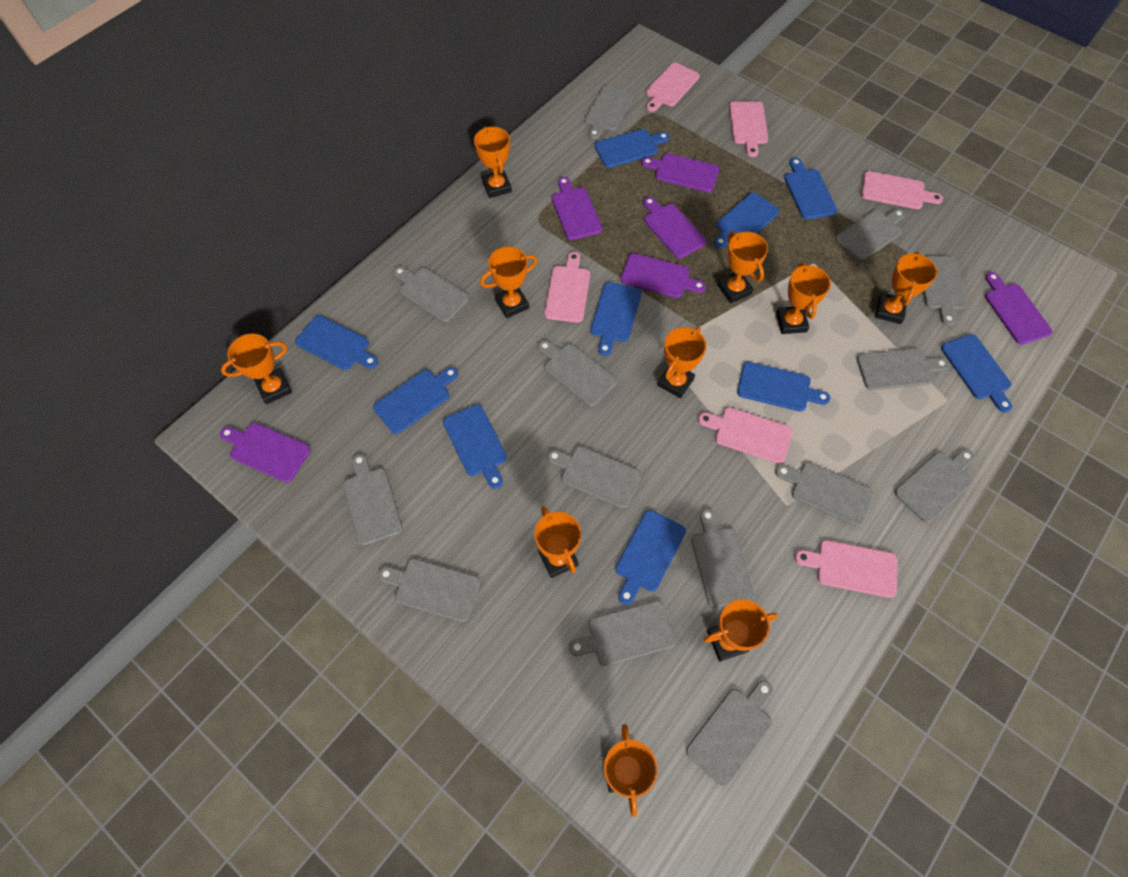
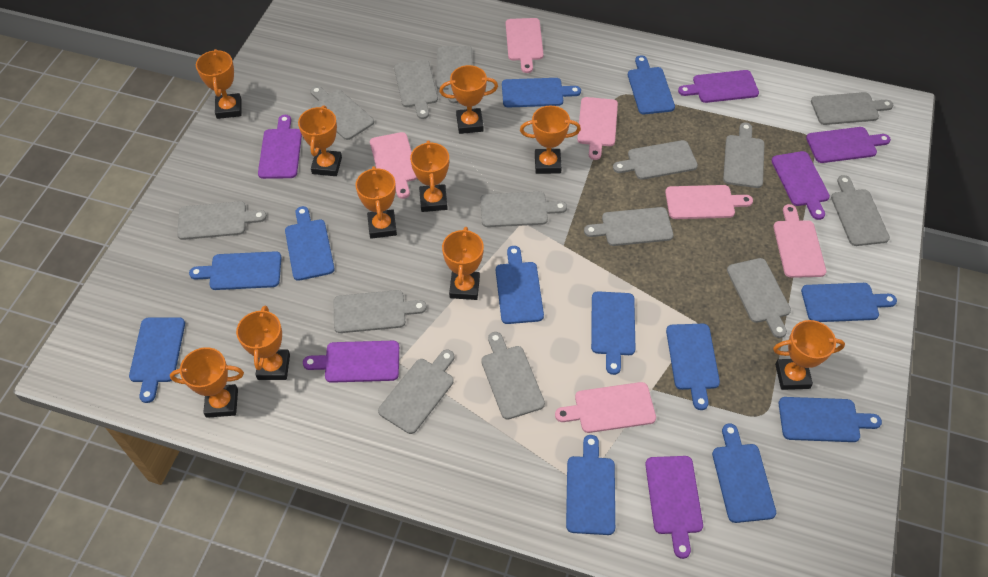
blue cutting board: [295,315,378,370] [373,367,458,434] [443,404,507,489] [590,282,642,356] [594,129,670,168] [615,510,686,605] [714,193,779,248] [737,362,830,412] [784,158,837,219] [941,334,1012,413] = 10 -> [129,317,185,403] [189,251,281,290] [285,206,335,281] [496,246,544,324] [502,78,581,108] [566,435,615,535] [591,291,635,375] [628,55,675,114] [666,324,720,410] [712,423,776,523] [779,397,882,442] [801,283,897,322] = 12

